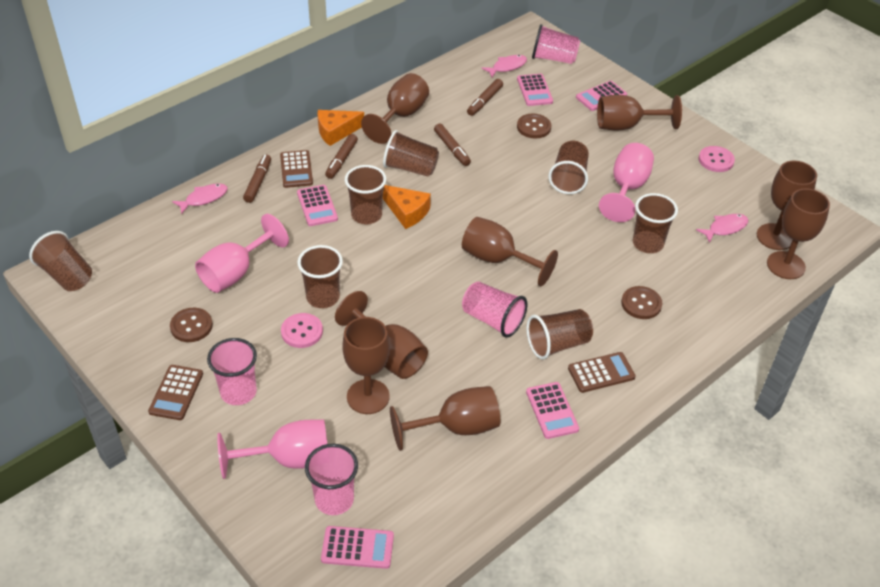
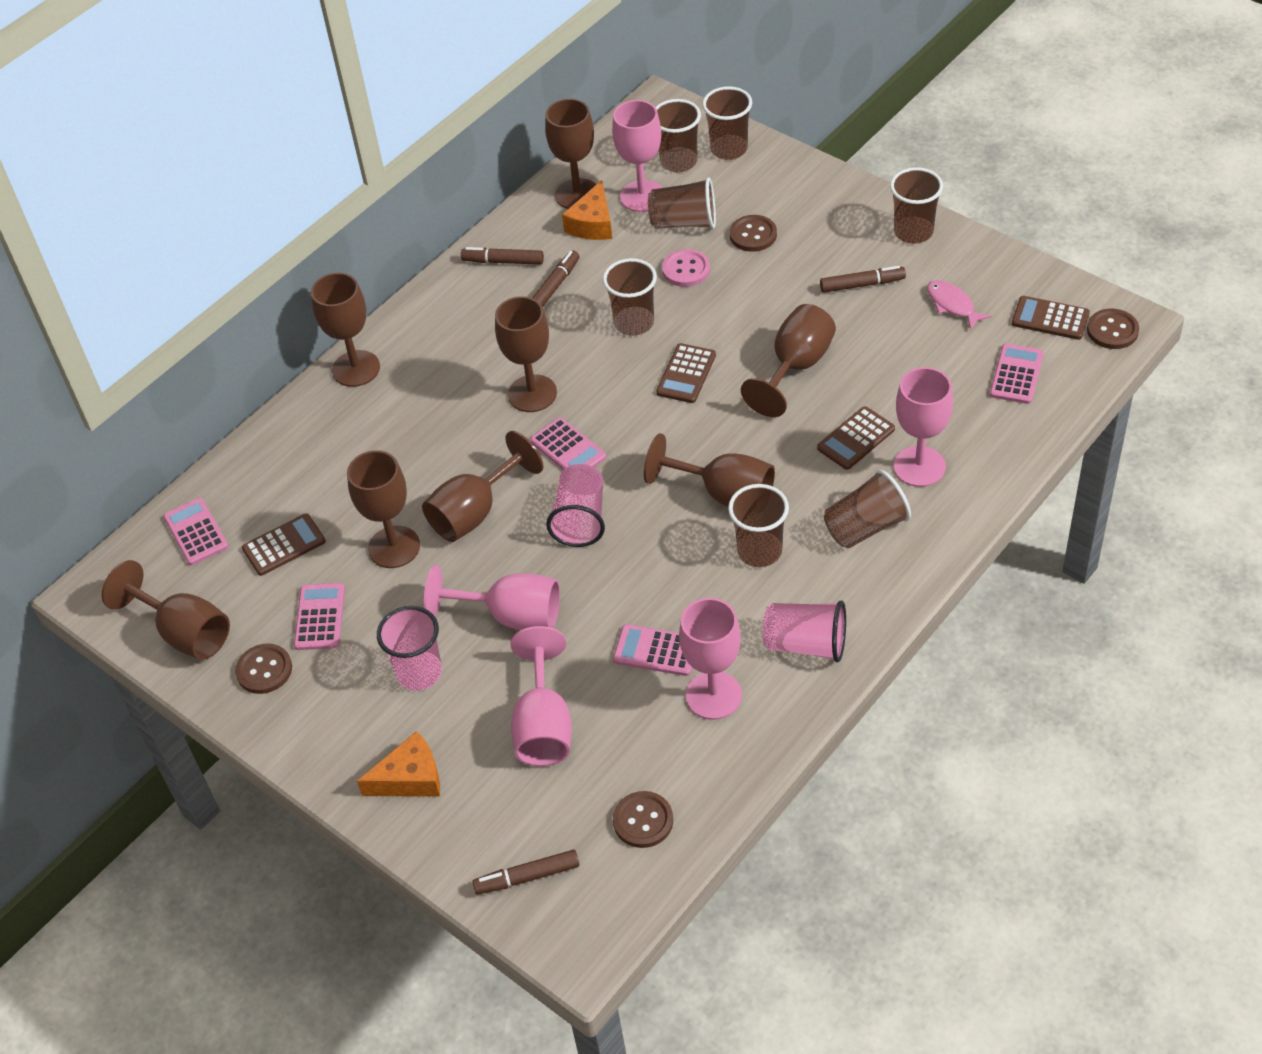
brown button: [170,308,213,342] [517,114,551,138] [621,286,662,319] = 3 -> [235,643,292,694] [613,791,673,848] [730,215,777,252] [1087,309,1139,349] = 4
brown calculator: [148,365,203,420] [280,150,313,188] [568,352,635,393] = 3 -> [242,513,326,576] [656,343,716,403] [817,407,895,470] [1012,296,1090,340] = 4
pink button: [281,313,323,348] [698,146,735,172] = 2 -> [662,249,710,287] = 1
pink cup: [207,338,257,405] [305,444,358,515] [462,282,527,338] [532,24,580,64] = 4 -> [377,606,442,691] [546,464,605,547] [762,600,846,662] = 3
pink fish: [172,183,228,214] [481,55,527,77] [696,214,748,243] = 3 -> [927,280,991,330] = 1
pink goblet: [195,214,289,293] [217,419,327,479] [599,143,654,222] = 3 -> [424,565,560,630] [510,626,572,766] [612,100,663,212] [679,598,742,720] [894,367,953,487] = 5

